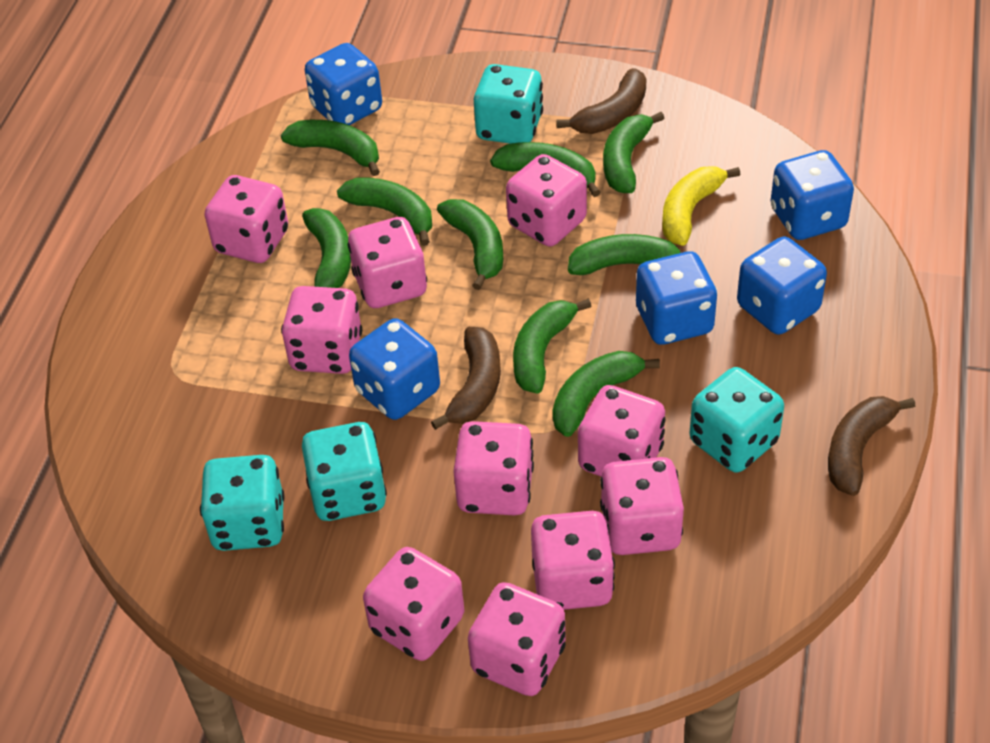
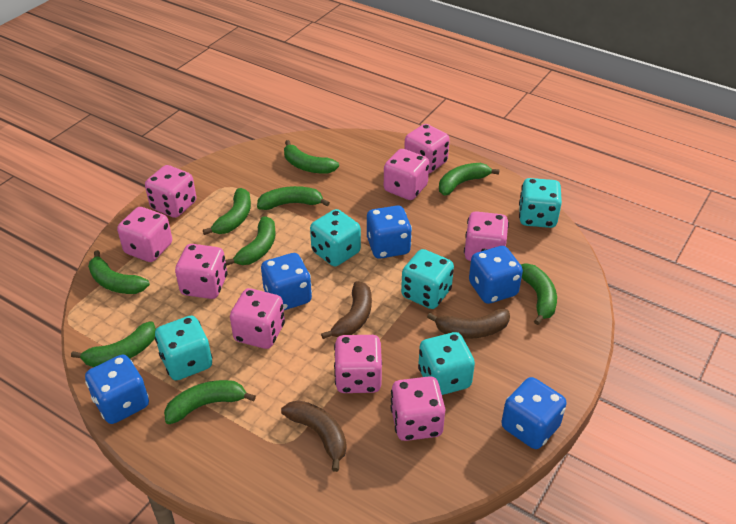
pink dice: [205,175,288,263] [281,286,362,374] [347,217,427,308] [363,547,464,661] [453,421,534,515] [468,582,566,696] [506,154,587,246] [531,511,615,610] [578,385,666,476] [600,457,684,555] = 10 -> [117,207,172,262] [145,165,196,218] [175,244,227,299] [230,288,285,349] [334,335,382,393] [384,149,429,200] [390,376,445,441] [404,124,450,173] [464,211,509,261] = 9
turquoise dice: [200,455,285,551] [302,422,387,521] [474,64,543,144] [689,367,784,473] = 4 -> [155,316,212,380] [310,209,361,266] [401,249,454,309] [418,332,475,395] [519,178,562,228] = 5
yellow banana: [662,166,741,246] = 1 -> none = 0

